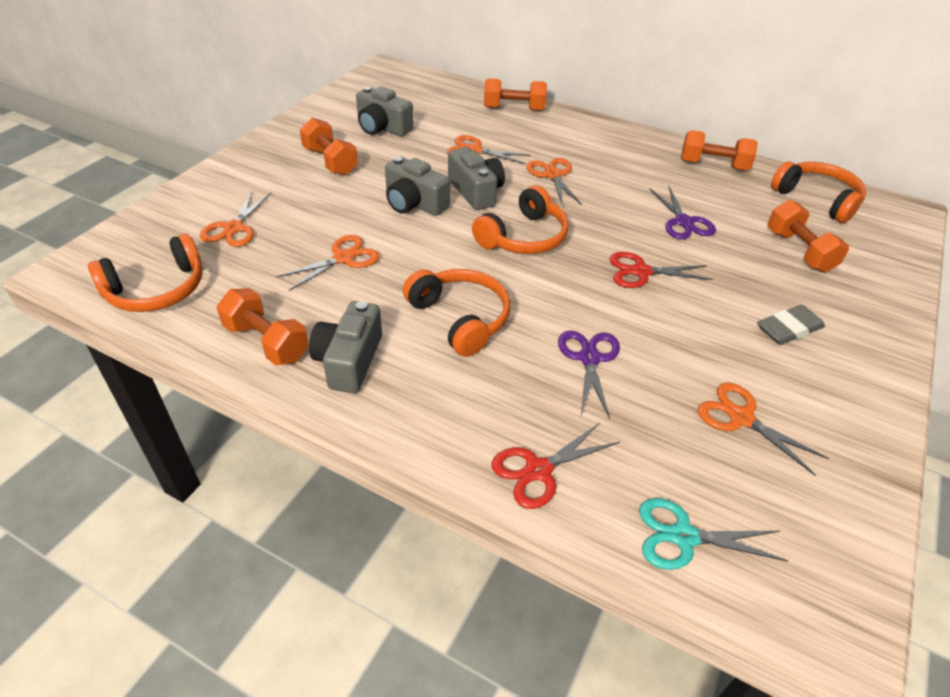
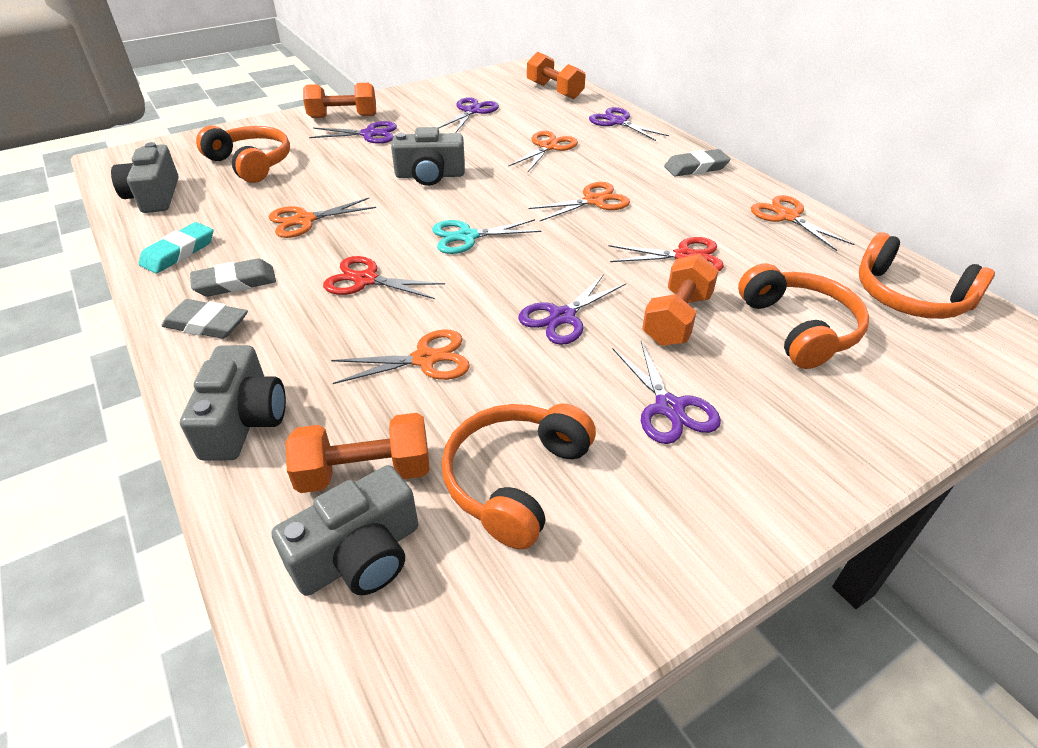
grey eraser: [757,305,825,345] = 1 -> [162,299,248,339] [190,258,276,297] [664,149,730,177] = 3
orange dumbbell: [217,288,309,365] [300,118,358,175] [484,78,547,111] [681,130,758,170] [768,200,849,272] = 5 -> [285,413,430,493] [303,83,376,118] [527,52,586,99] [642,254,719,346] = 4
purple scissors: [558,331,620,419] [649,186,716,239] = 2 -> [309,121,397,144] [438,97,499,133] [518,274,626,345] [589,107,669,141] [613,341,721,444] = 5
turquoise eraser: none = 0 -> [138,222,213,274] = 1

